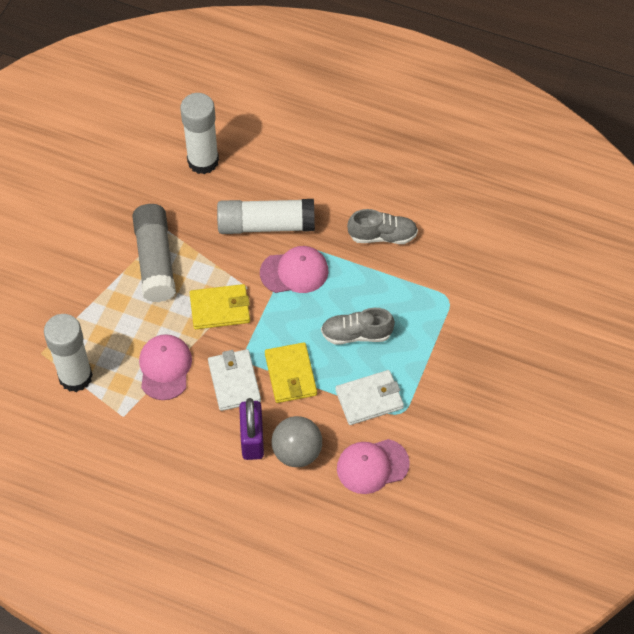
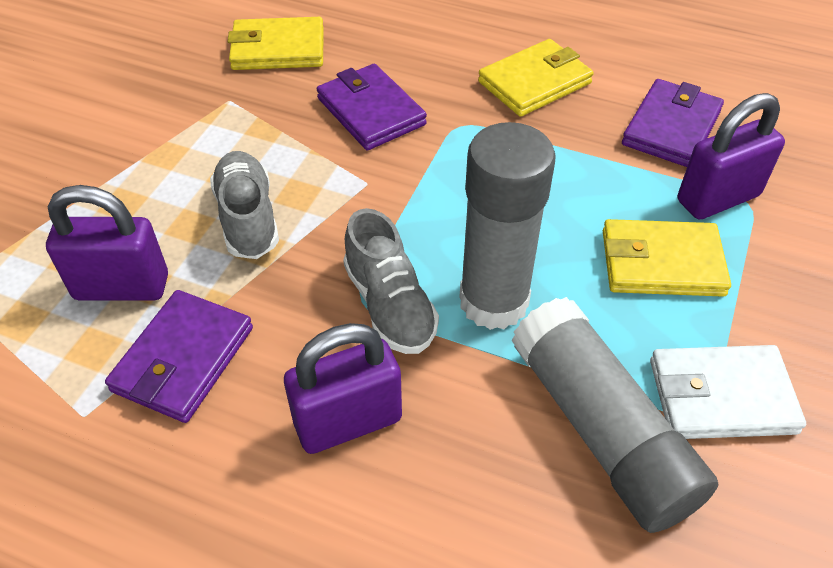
grey ball: [271,416,322,467] = 1 -> none = 0
grey glue stick: [132,204,176,302] = 1 -> [459,122,556,330] [511,297,718,533] = 2
pink cap: [139,334,192,400] [260,246,328,293] [337,439,410,494] = 3 -> none = 0
purple padlock: [239,398,264,460] = 1 -> [46,185,168,301] [284,323,402,454] [678,93,785,220] = 3
purple wallet: none = 0 -> [105,290,253,423] [317,64,427,150] [622,79,724,167] = 3
white glue stick: [44,314,93,392] [180,93,219,174] [217,199,315,234] = 3 -> none = 0
white wallet: [208,349,261,411] [335,370,404,425] = 2 -> [650,345,806,439] = 1
yellow wallet: [190,284,250,329] [265,342,317,403] = 2 -> [227,17,324,70] [478,39,594,117] [603,219,731,297] = 3

